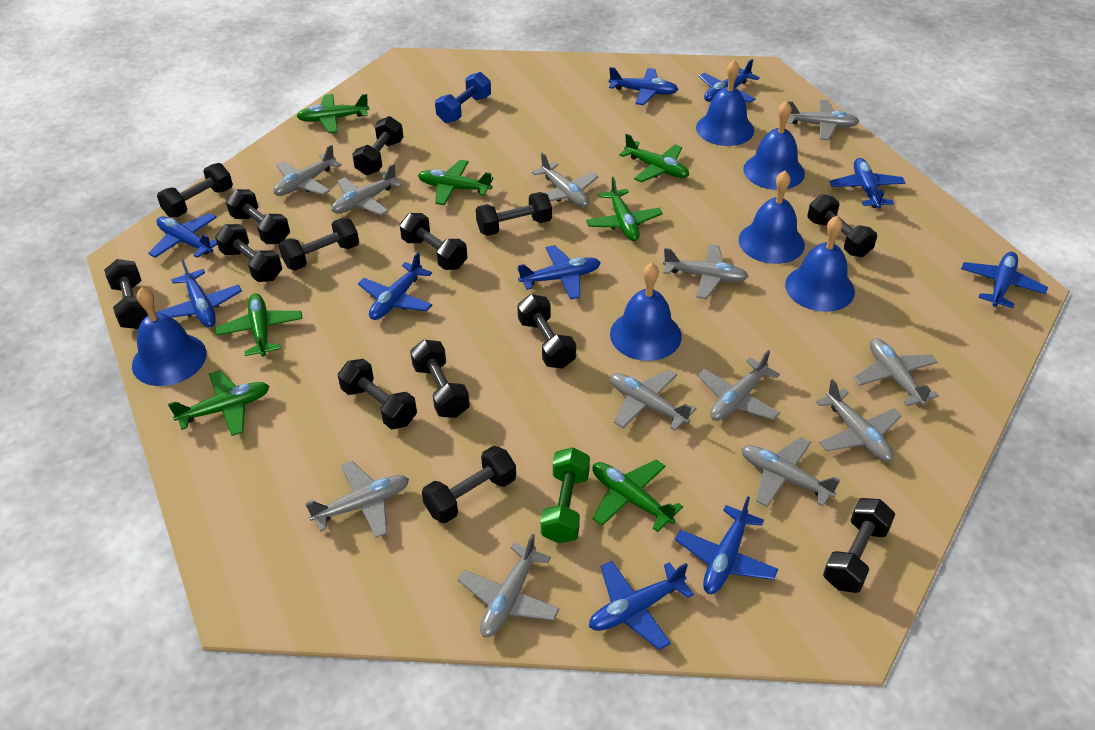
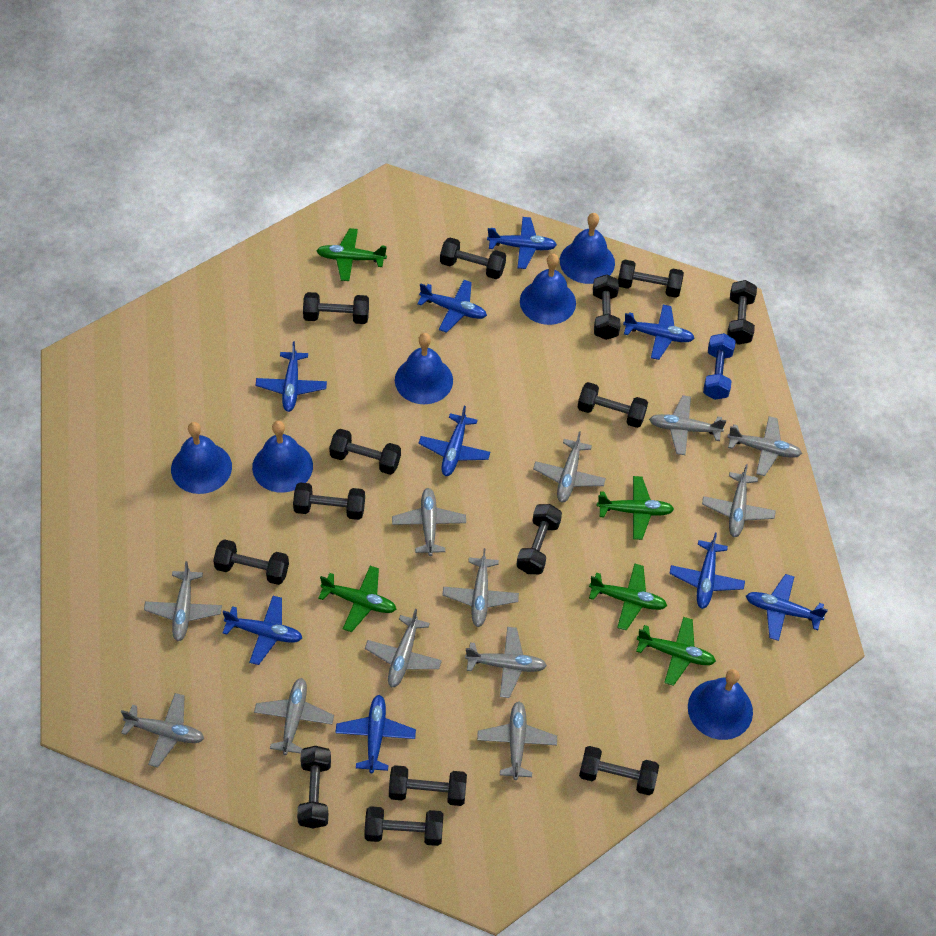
blue plane: [148,213,217,258] [157,259,242,327] [358,252,432,320] [517,245,601,300] [589,561,694,650] [609,67,678,105] [675,497,778,594] [699,59,760,103] [829,158,905,209] [961,252,1048,308] = 10 -> [223,596,302,665] [255,342,327,412] [335,695,416,773] [417,280,487,333] [418,406,490,476] [487,217,557,269] [623,305,695,360] [669,533,745,609] [746,574,828,641] = 9
green dumbbell: [541,447,590,544] = 1 -> none = 0
green plane: [168,370,269,436] [215,293,303,357] [297,94,369,133] [418,160,493,205] [586,177,663,241] [592,460,683,532] [619,133,689,183] = 7 -> [316,228,387,281] [318,566,396,632] [589,563,667,630] [597,476,674,540] [636,617,716,686] = 5

